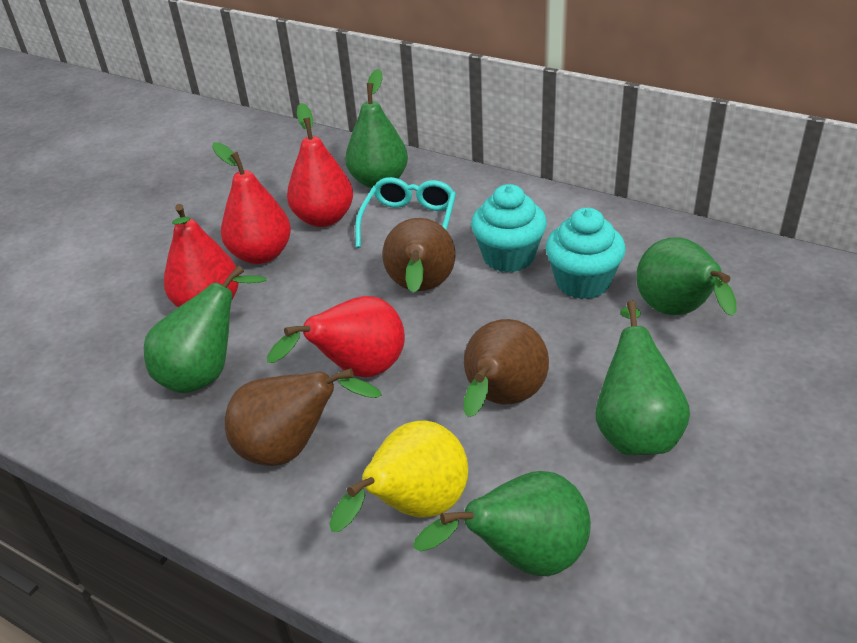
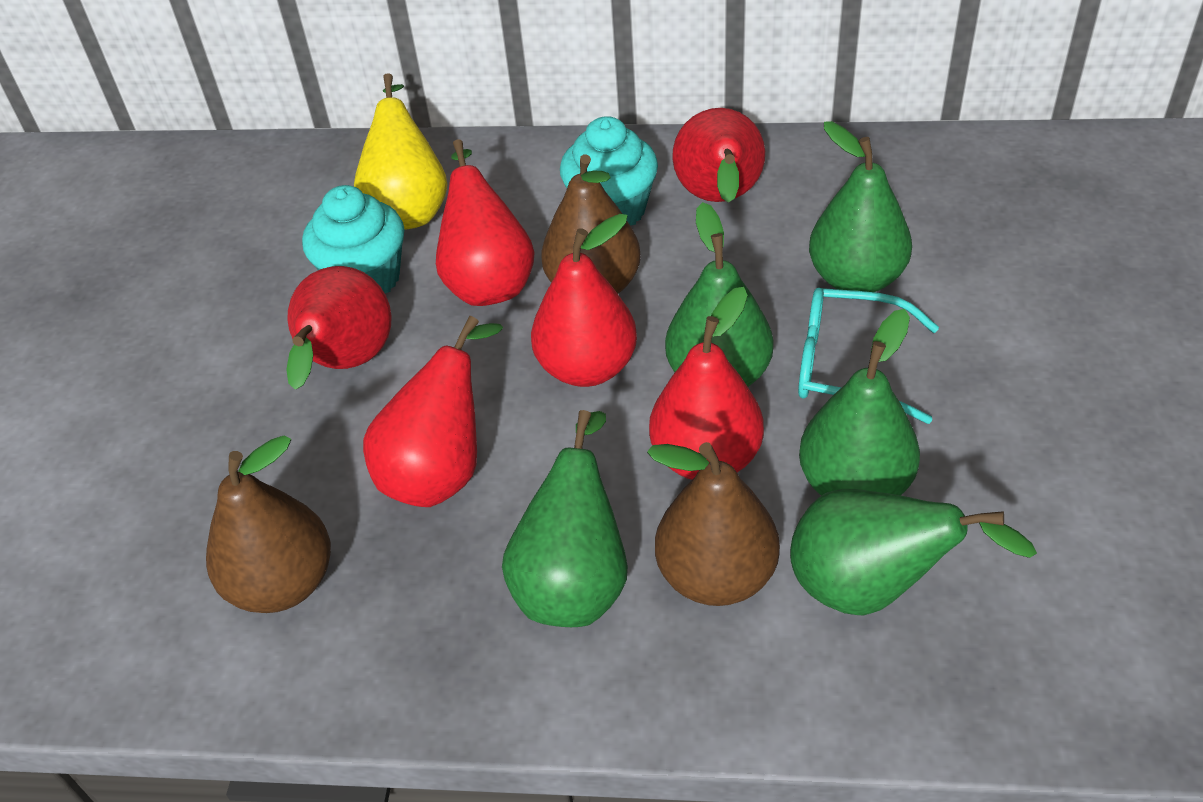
red pear: [164,204,239,307] [212,142,291,264] [267,296,405,377] [287,103,353,227] = 4 -> [286,266,392,390] [363,316,503,507] [436,140,535,306] [531,214,637,387] [649,287,764,480] [672,108,765,203] = 6

